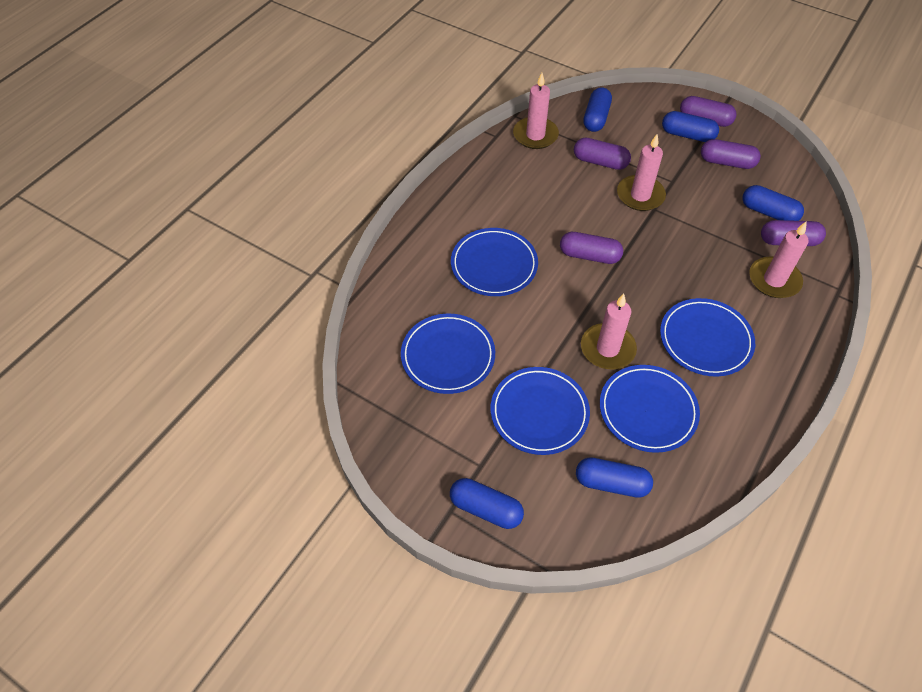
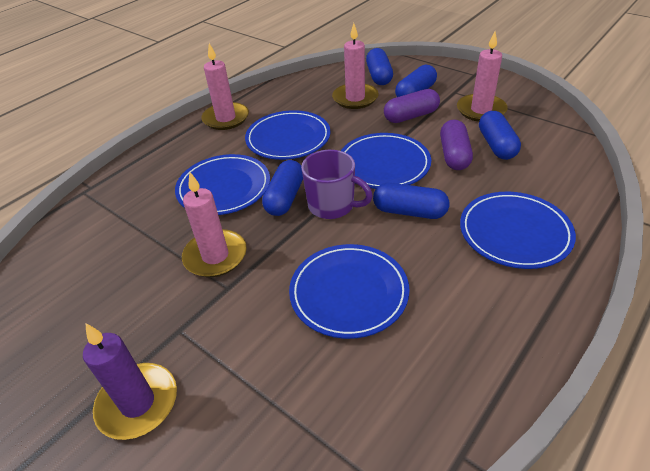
purple candle: none = 0 -> [83,324,177,440] = 1
purple capsule: [560,232,623,264] [574,138,631,170] [680,96,737,127] [701,139,761,169] [761,220,826,246] = 5 -> [384,89,440,123] [440,120,473,170] = 2
purple mug: none = 0 -> [301,150,373,219] = 1

